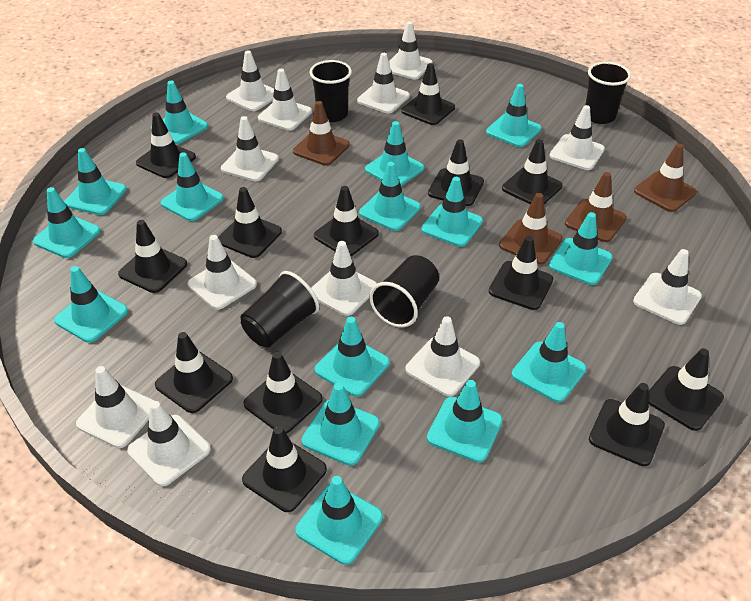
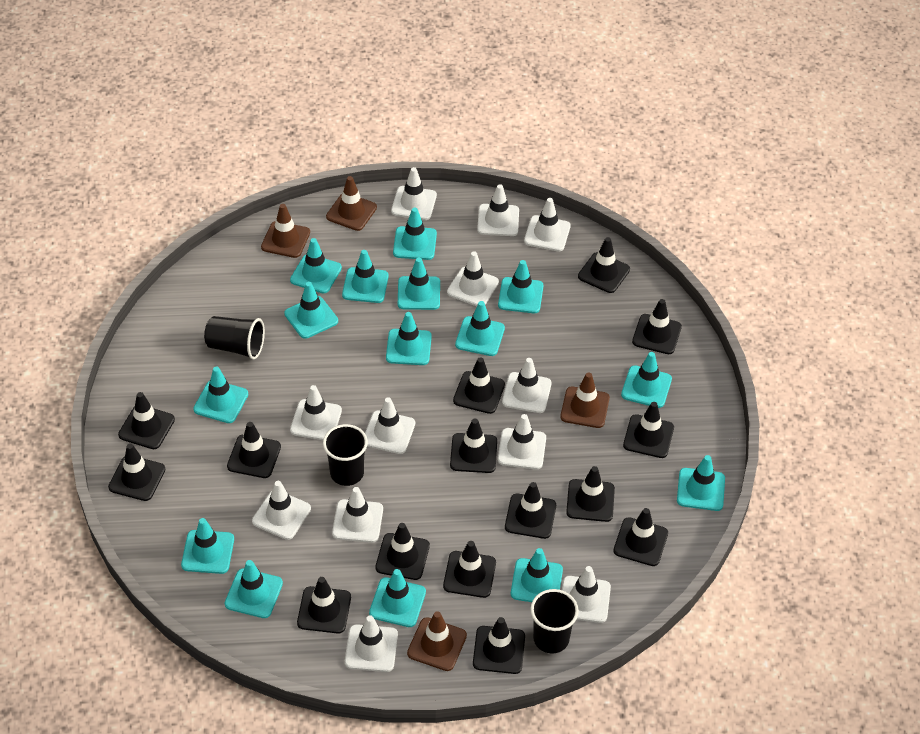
black cup: [241,271,319,347] [309,60,352,122] [369,255,439,327] [585,62,631,124] = 4 -> [204,316,265,360] [323,424,368,486] [530,589,579,653] = 3
black traffic cone: [118,220,187,293] [136,113,196,178] [155,332,233,413] [218,187,282,258] [242,426,327,512] [243,352,323,434] [314,186,379,256] [401,63,455,125] [428,139,484,206] [489,236,553,310] [502,139,562,204] [589,383,665,466] [649,348,724,431] = 13 -> [108,444,165,501] [118,392,175,449] [227,422,281,478] [297,577,351,634] [375,523,430,580] [443,541,496,598] [450,418,497,473] [453,357,505,414] [473,617,525,674] [505,482,556,539] [566,466,615,522] [578,237,630,293] [613,508,668,566] [623,402,674,458] [632,299,682,354] = 15

